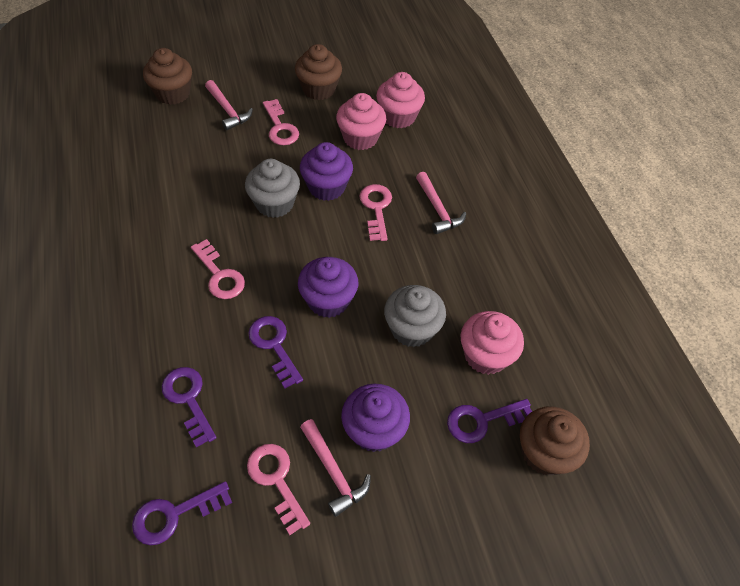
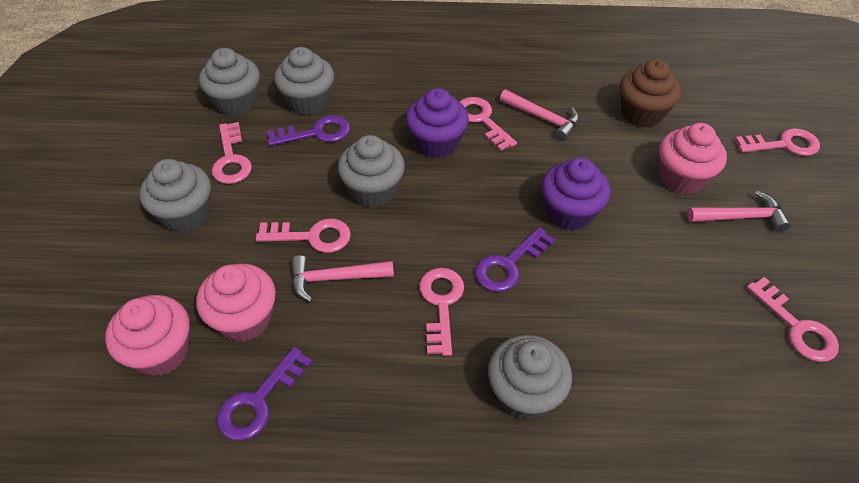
brown cupcake: [143,48,192,105] [295,44,342,100] [520,406,590,475] = 3 -> [620,59,681,128] = 1
grey cupcake: [245,159,300,218] [384,285,446,347] = 2 -> [140,159,211,233] [199,48,260,116] [274,47,334,115] [338,135,405,207] [488,335,572,419] = 5
pink key: [191,239,245,299] [247,444,310,535] [263,99,299,145] [360,184,392,241] = 4 -> [212,122,252,184] [256,219,351,253] [419,268,464,356] [460,97,517,151] [735,128,820,156] [746,277,839,362] = 6
purple cupcake: [298,257,358,318] [300,142,353,201] [341,384,410,452] = 3 -> [406,88,469,158] [542,158,611,231] = 2
purple key: [132,481,232,545] [162,367,216,447] [249,316,303,388] [447,399,532,443] = 4 -> [217,347,312,441] [267,115,350,146] [475,227,555,292] = 3

